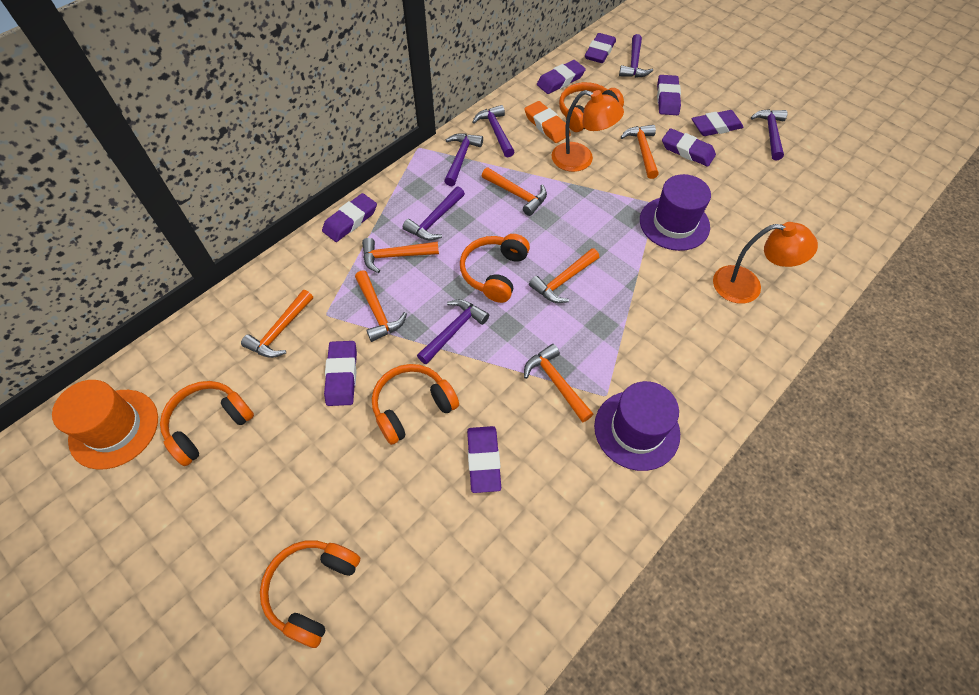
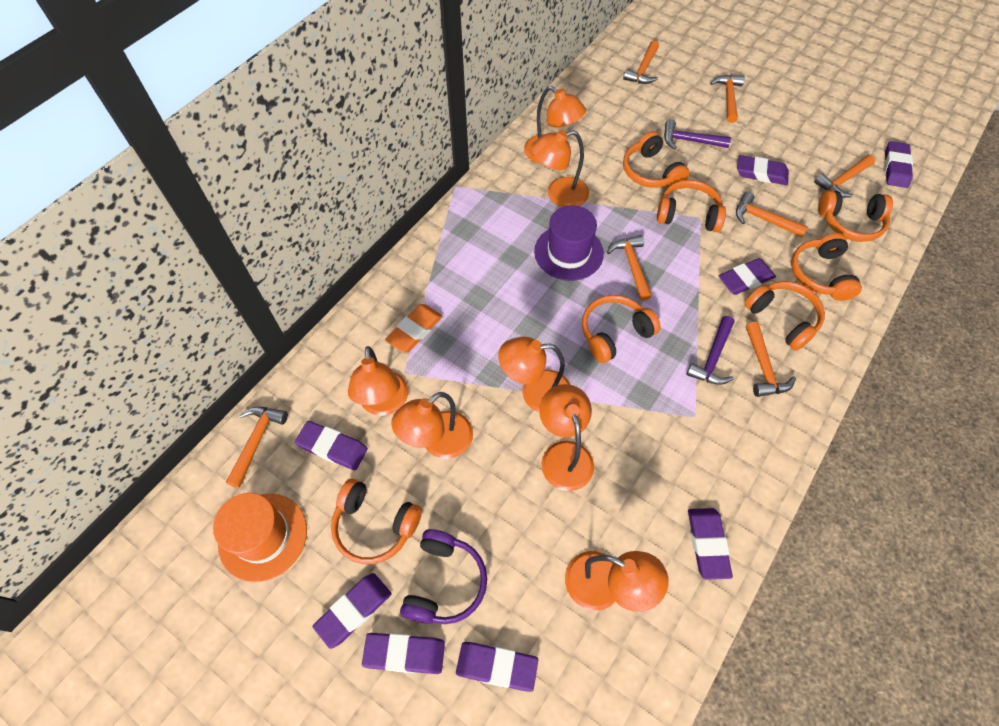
orange headphones: [160,381,254,466] [260,540,360,648] [372,364,459,445] [460,234,530,303] [559,82,624,132] = 5 -> [331,479,422,564] [582,295,661,363] [623,131,689,188] [657,180,726,232] [744,281,825,351] [791,233,862,301] [818,190,893,242] = 7
orange lamp: [552,90,624,172] [713,222,818,304] = 2 -> [348,346,408,416] [391,392,473,459] [498,337,570,412] [524,86,586,164] [531,130,589,207] [539,384,594,491] [565,551,669,612] = 7
purple hammer: [403,186,465,241] [417,299,489,365] [444,133,483,186] [472,105,514,158] [619,34,653,78] [751,109,788,160] = 6 -> [664,119,731,149] [686,316,734,385] = 2
purple hat: [594,381,680,471] [640,174,711,251] = 2 -> [534,205,604,281] = 1
purple headphones: none = 0 -> [400,529,487,624] = 1

